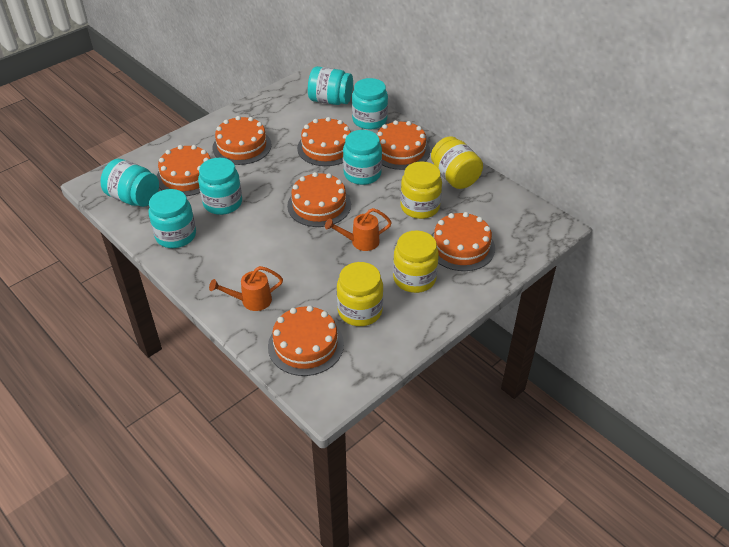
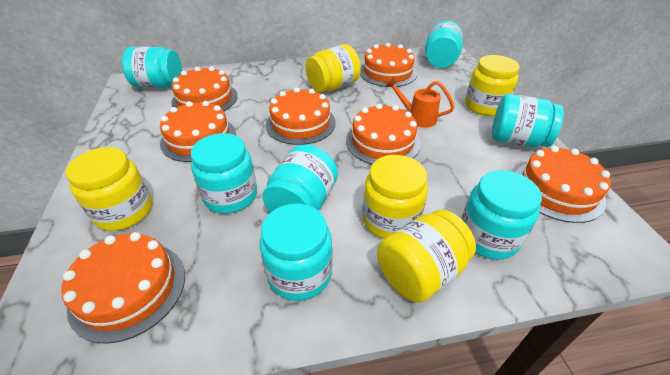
orange watering can: [209,266,283,311] [325,208,392,251] = 2 -> [385,77,454,128] = 1
turquoise jar: [100,159,159,207] [149,189,196,248] [198,158,242,215] [308,66,353,105] [343,130,382,185] [352,78,388,129] = 6 -> [122,46,182,88] [190,133,257,214] [260,204,333,301] [263,144,338,212] [425,21,463,68] [462,170,542,260] [492,94,564,147] = 7
yellow jar: [337,262,383,326] [393,230,439,293] [400,161,442,219] [431,136,483,189] = 4 -> [66,147,152,231] [305,44,361,92] [363,155,428,239] [377,210,476,303] [465,55,519,116] = 5

